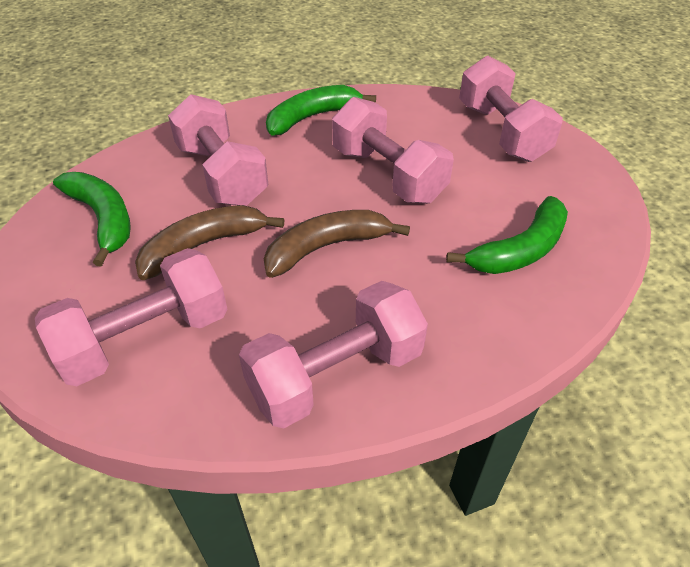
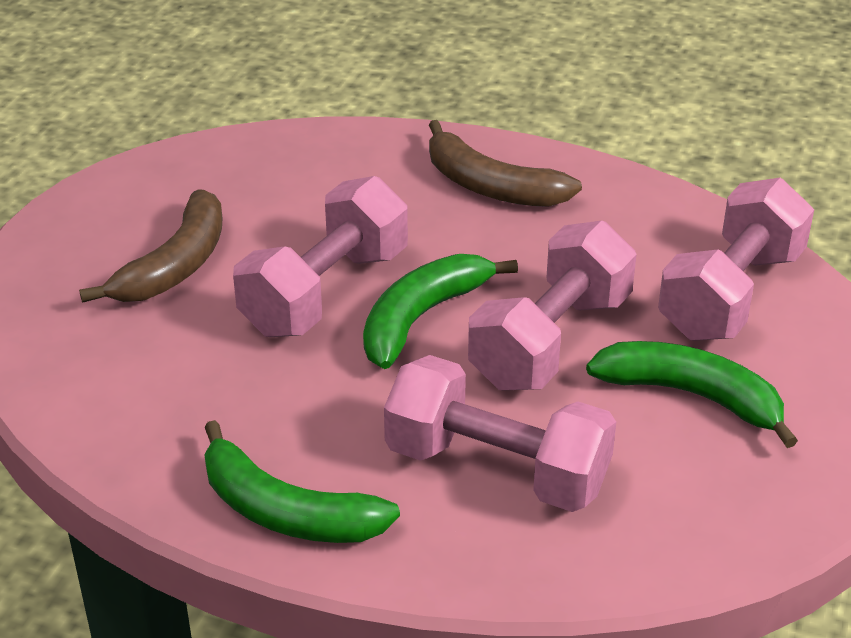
pink dumbbell: [35,248,227,386] [168,94,268,206] [239,281,428,428] [332,97,454,204] [459,55,563,162] = 5 -> [233,176,408,337] [384,355,616,512] [468,221,637,390] [658,178,814,341] = 4

